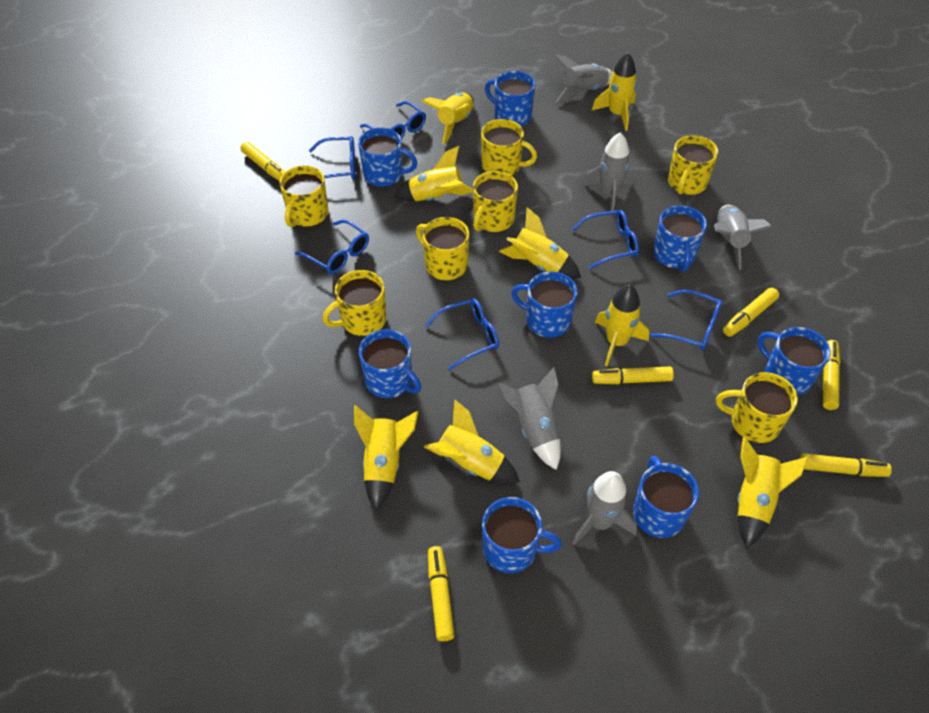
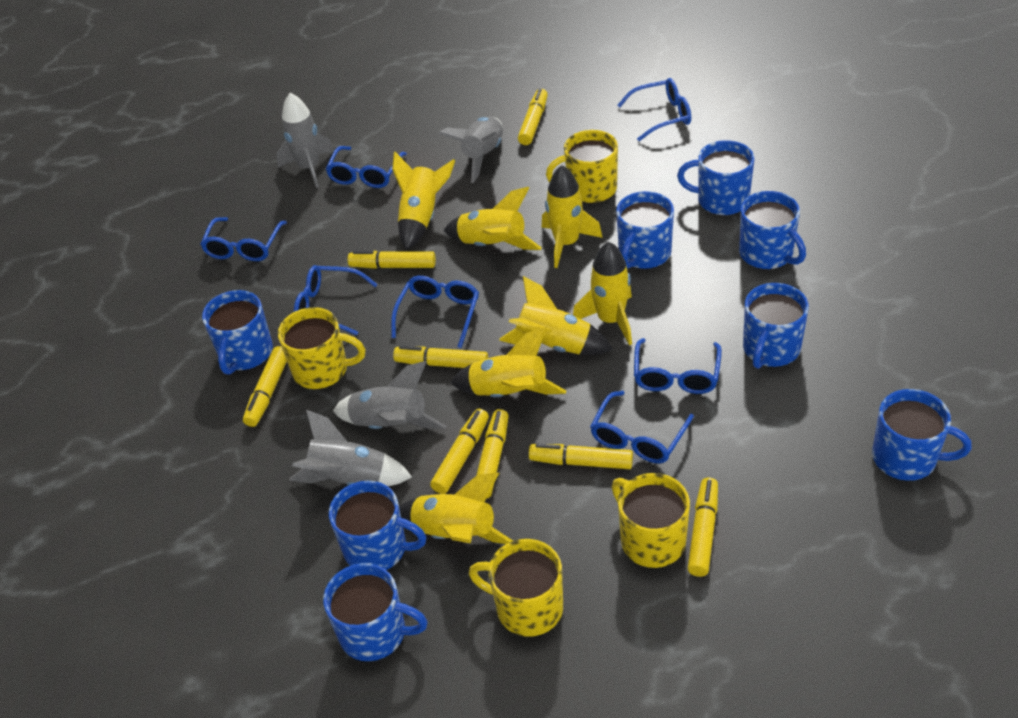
blue glasses: [295,219,369,274] [309,136,355,179] [360,101,426,139] [425,298,499,370] [572,210,639,269] [650,290,722,351] = 6 -> [200,217,287,261] [294,265,378,335] [325,146,407,188] [391,276,479,348] [590,391,694,463] [617,78,691,141] [634,338,722,394] = 7
grey rocket: [498,367,561,470] [554,55,613,102] [572,471,637,546] [583,133,633,211] [714,205,772,270] = 5 -> [276,93,334,188] [289,410,412,486] [333,361,446,429] [438,117,503,183] = 4
yellow marker: [241,142,285,181] [428,546,454,641] [592,366,674,384] [723,287,779,337] [800,453,892,477] [823,340,840,410] = 6 -> [243,346,287,427] [348,251,436,269] [393,346,488,368] [430,409,489,494] [476,409,509,499] [518,88,548,145] [529,444,633,469] [688,478,718,577] = 8
yellow mug: [279,166,329,227] [323,270,386,336] [416,217,469,280] [473,171,518,232] [481,119,537,176] [668,135,718,195] [716,372,798,443] = 7 -> [278,307,366,389] [469,539,563,637] [546,130,618,203] [612,473,690,568] = 4
yellow rocket: [354,405,419,510] [393,146,473,202] [421,92,474,144] [424,399,520,484] [499,207,581,279] [592,53,637,131] [595,285,649,366] [738,437,808,548] = 8 -> [392,152,455,250] [399,473,513,544] [443,187,542,250] [450,327,566,397] [499,276,613,355] [542,165,603,268] [573,242,632,345] = 7

